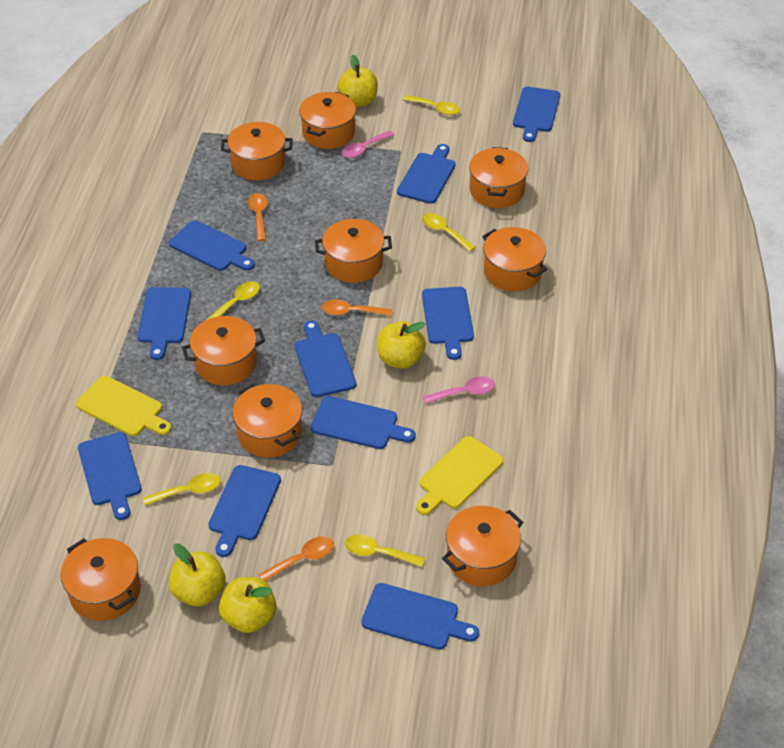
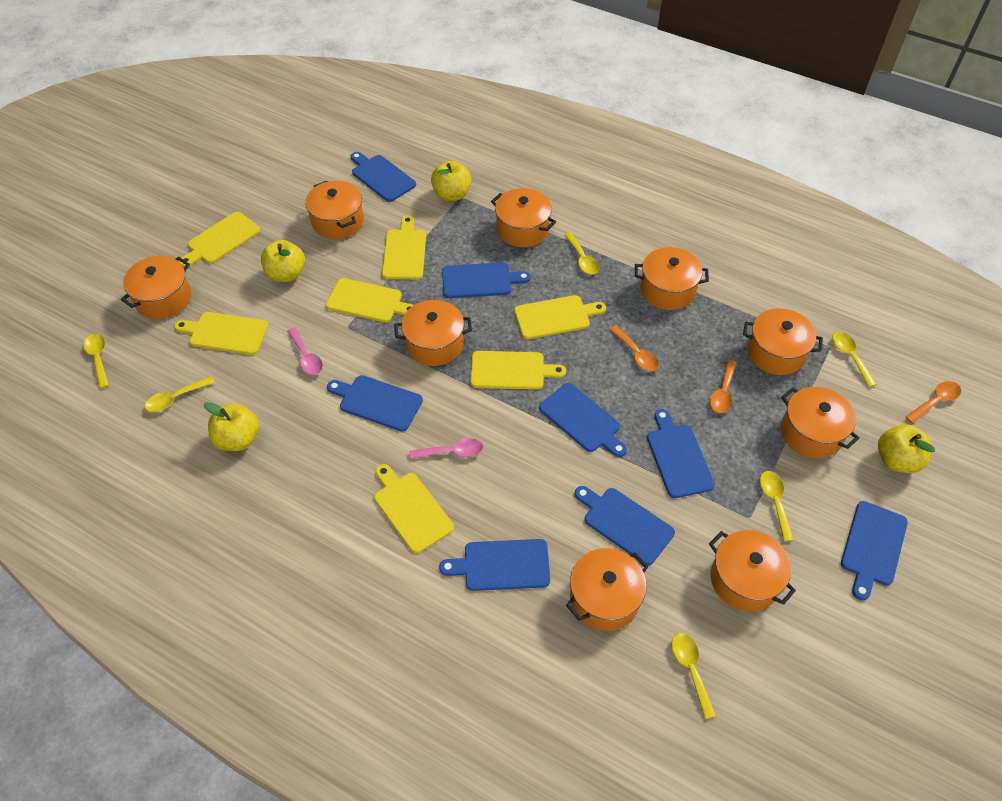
blue cutting board: [78,432,142,520] [137,287,191,360] [169,220,255,271] [208,465,281,557] [294,320,356,397] [311,396,416,449] [361,583,479,650] [397,144,456,204] [422,287,474,360] [513,87,560,142] = 10 -> [327,375,423,431] [351,152,416,202] [439,539,550,591] [442,262,531,298] [539,383,627,457] [575,486,675,565] [647,409,715,498] [841,501,908,601] = 8
yellow cutting board: [76,376,171,436] [416,436,504,515] = 2 -> [174,312,269,355] [179,212,260,267] [326,278,414,323] [374,464,454,554] [382,216,426,280] [470,351,566,390] [514,295,606,339] = 7
yellow spoon: [143,473,221,506] [205,281,260,321] [345,534,425,567] [403,95,460,115] [422,213,476,252] = 5 -> [84,333,109,389] [144,376,215,412] [564,232,599,275] [671,633,716,719] [760,471,794,542] [832,331,877,387] = 6

